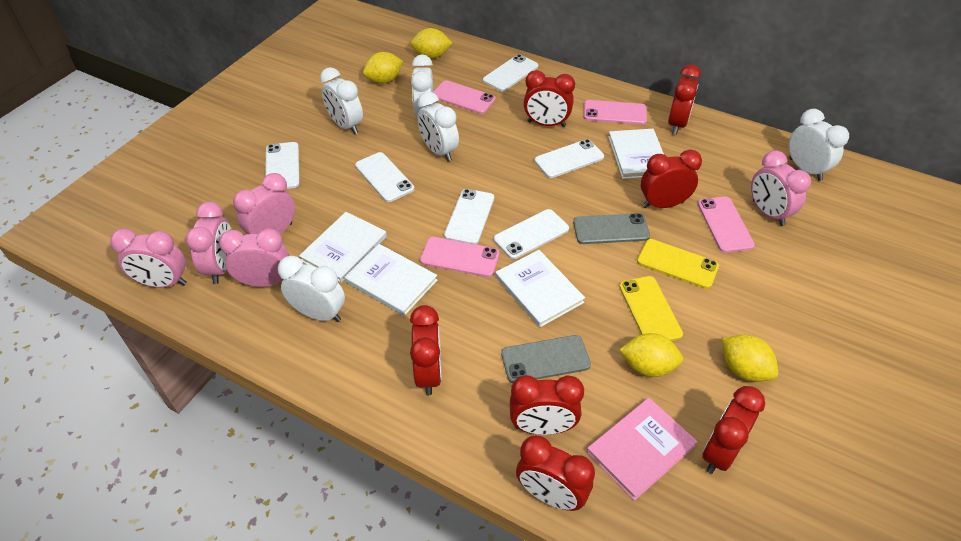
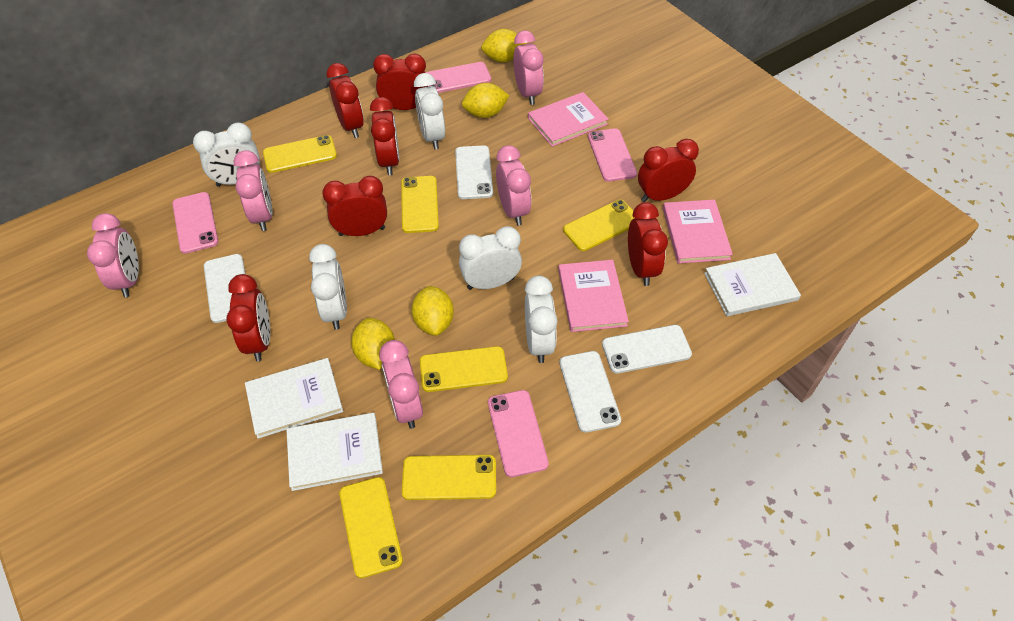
grey phone: [501,335,591,383] [573,213,650,244] = 2 -> none = 0
pink book: [587,398,698,501] = 1 -> [528,92,609,147] [558,260,629,332] [663,200,733,264] = 3
white book: [299,212,387,283] [344,244,438,316] [495,250,585,327] [608,129,664,179] = 4 -> [245,358,343,439] [286,413,383,491] [704,253,801,316] = 3
white phone: [265,142,300,189] [355,152,414,202] [444,189,494,244] [483,54,539,91] [494,209,569,259] [534,139,604,178] = 6 -> [204,254,245,323] [455,145,493,199] [559,351,621,433] [602,325,692,374] = 4
yellow phone: [619,276,683,341] [637,239,719,289] = 2 -> [263,135,337,173] [339,477,403,578] [401,176,439,233] [402,455,496,500] [420,346,508,392] [563,200,634,251] = 6

